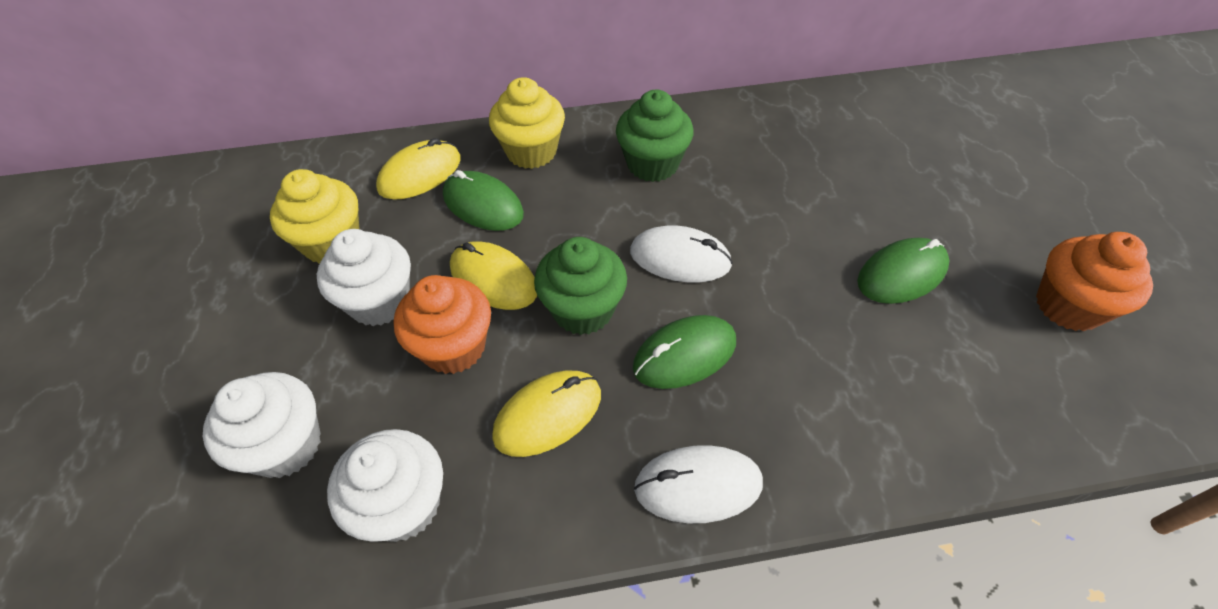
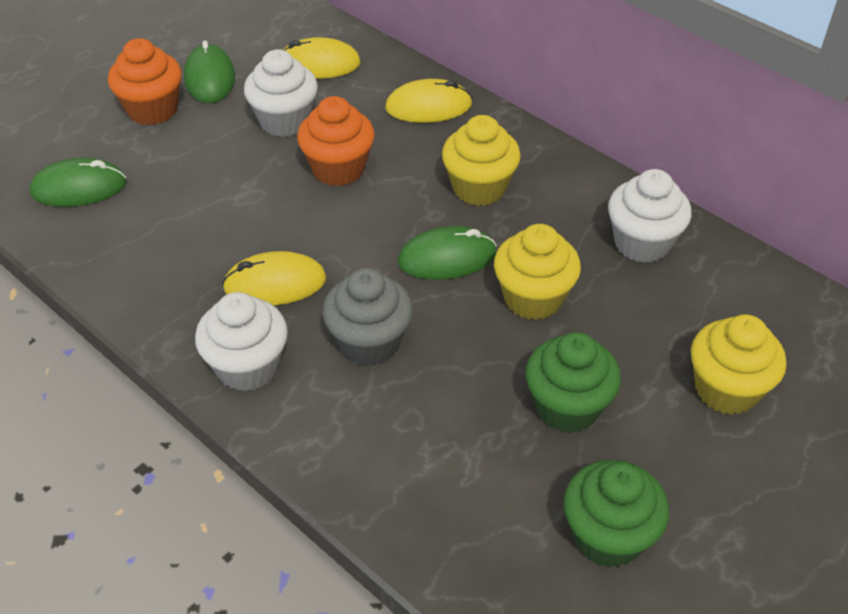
grey cupcake: none = 0 -> [323,268,413,366] = 1
white mouse: [630,226,733,282] [634,445,763,523] = 2 -> none = 0
yellow cupcake: [270,169,360,264] [489,77,565,169] = 2 -> [442,115,521,206] [494,224,581,320] [691,314,786,415] = 3

